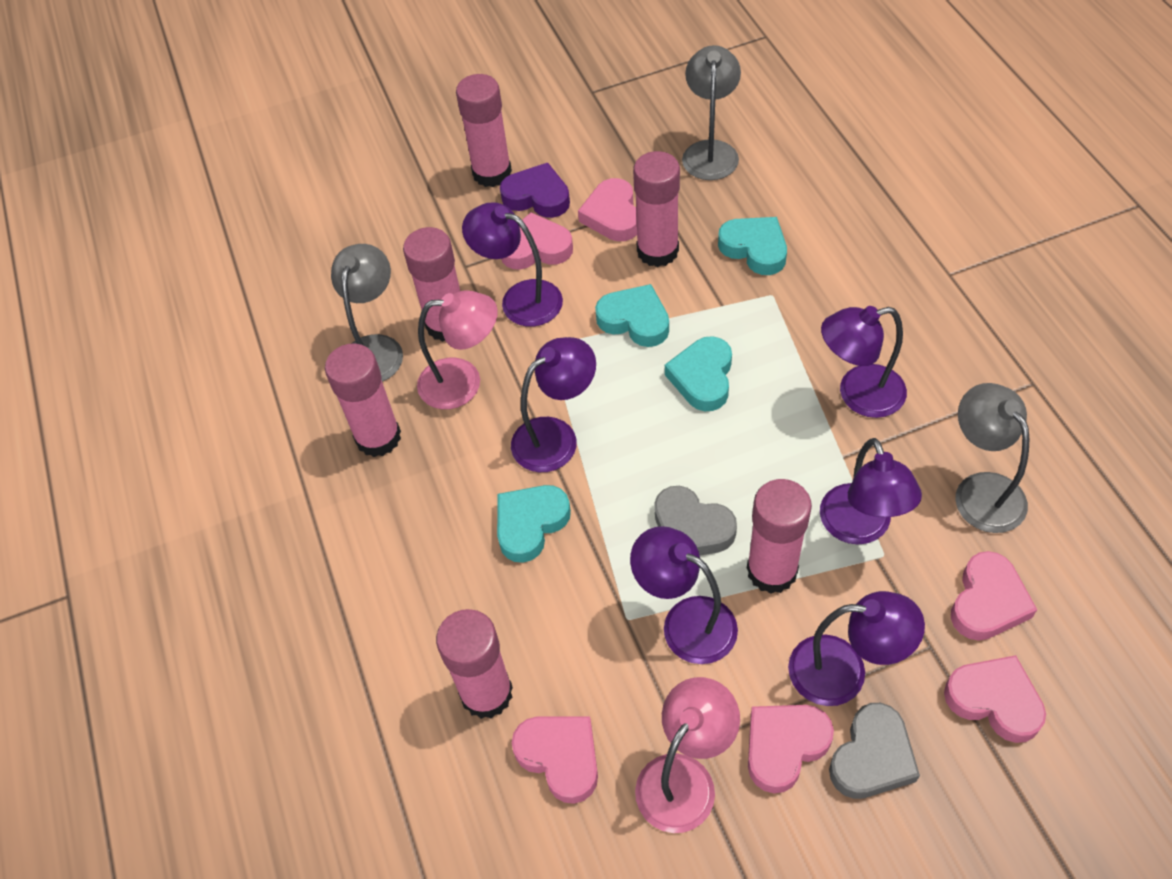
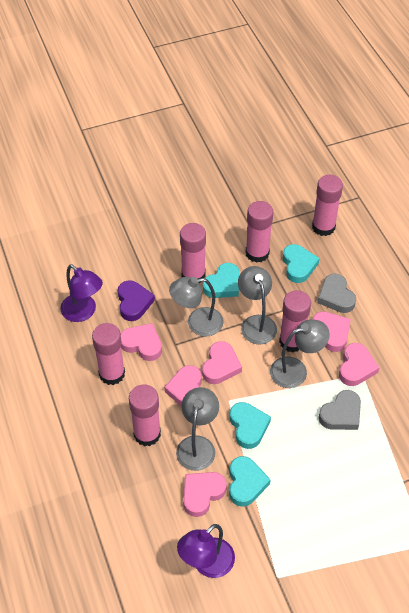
grey lamp: [331,244,403,382] [682,45,741,180] [955,383,1029,533] = 3 -> [169,277,224,337] [176,387,219,471] [238,266,277,344] [270,319,330,388] = 4
pink lamp: [417,290,498,409] [635,677,740,833] = 2 -> none = 0
purple lamp: [462,202,563,327] [511,337,596,472] [630,526,738,664] [788,591,925,706] [820,438,922,544] [821,306,907,418] = 6 -> [61,264,103,322] [177,524,235,578] = 2

